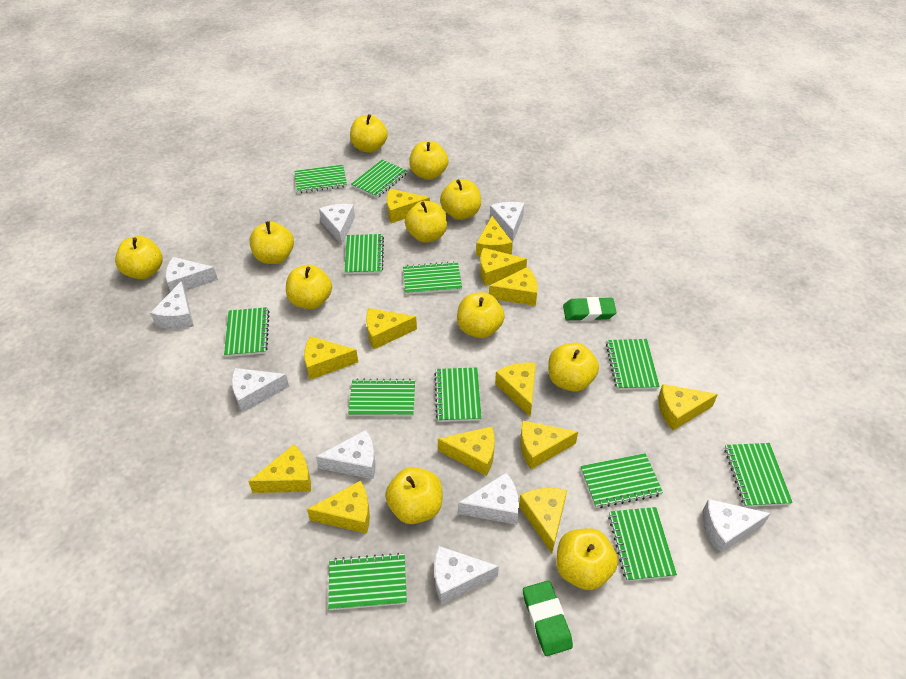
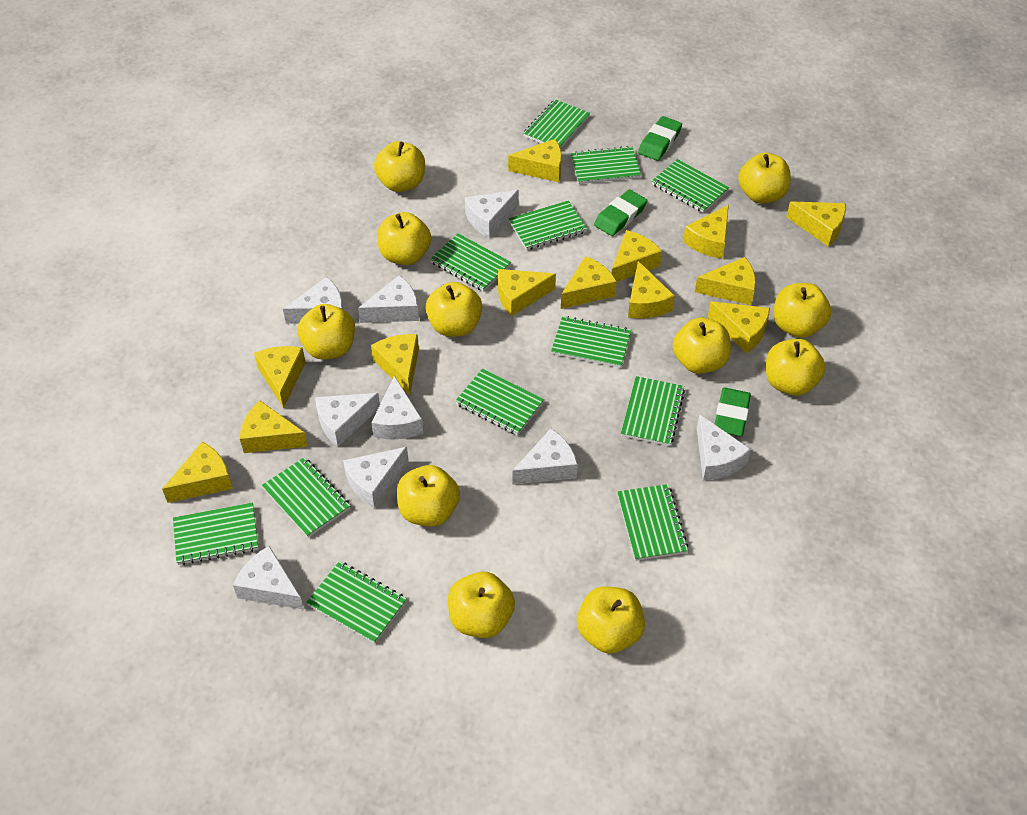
green eraser: [523,581,573,656] [563,297,617,321] = 2 -> [594,189,648,236] [638,116,682,161] [715,388,751,436] = 3

